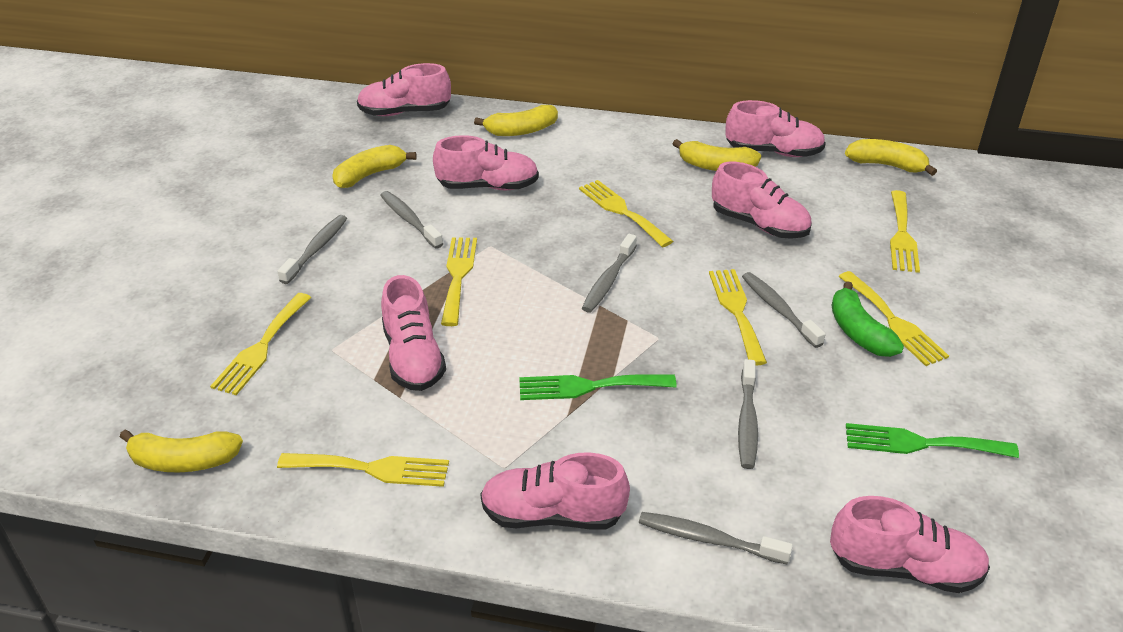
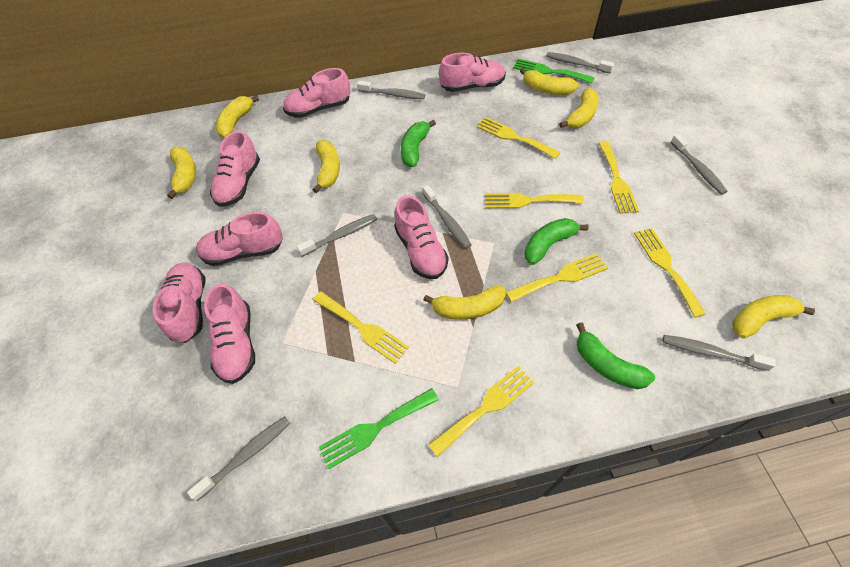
green banana: [831,281,904,357] = 1 -> [401,120,436,167] [524,218,589,265] [576,323,655,389] = 3
grey toothbrush: [277,215,347,284] [380,191,443,249] [582,234,637,313] [639,512,793,564] [738,359,758,469] [742,272,826,348] = 6 -> [187,416,290,501] [297,214,377,257] [357,81,425,99] [422,185,472,249] [546,52,614,73] [663,335,776,371] [671,134,727,195] = 7
yellow banana: [120,429,243,473] [332,145,417,188] [474,105,558,136] [673,139,761,171] [845,139,937,176] = 5 -> [167,147,196,199] [215,95,259,138] [313,140,340,193] [423,286,506,320] [520,68,579,95] [559,88,599,128] [732,295,815,338] = 7

